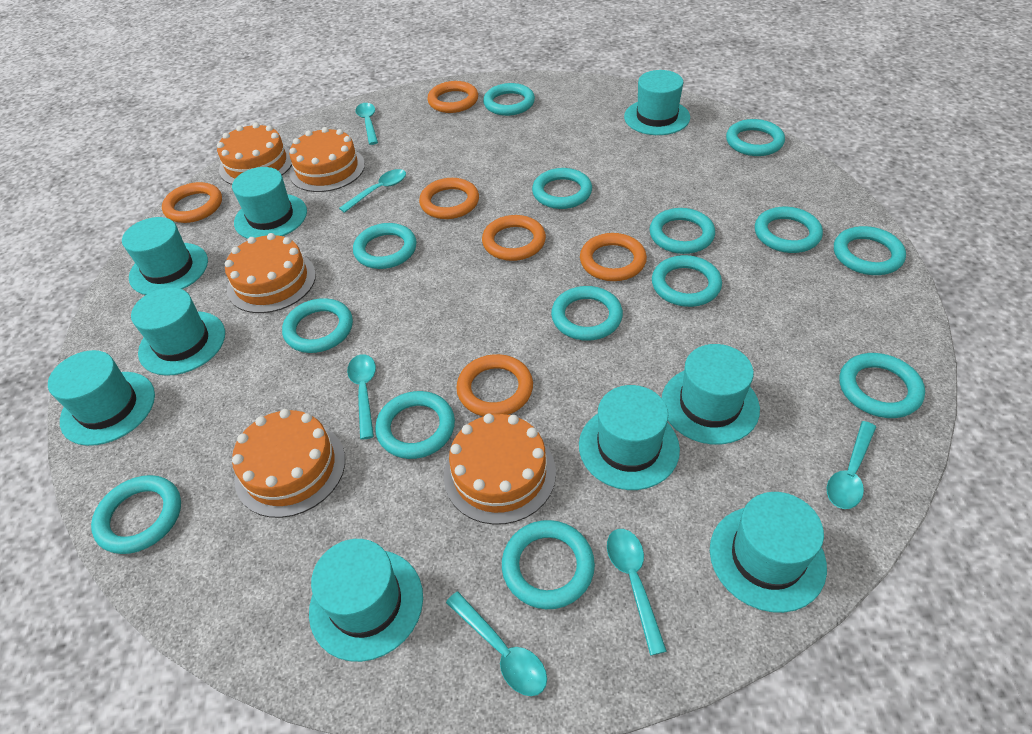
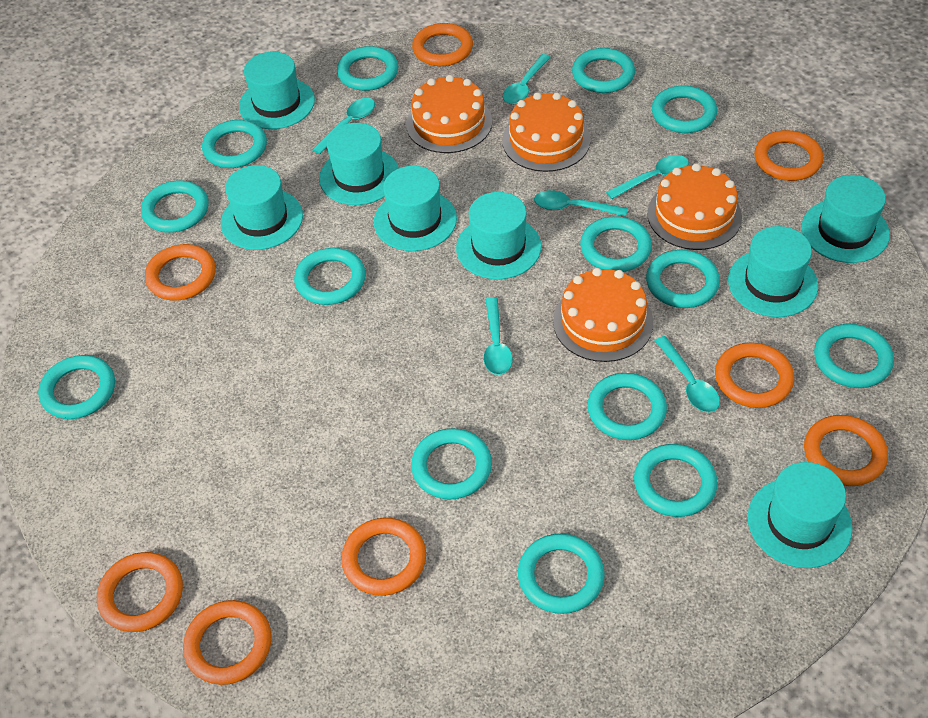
orange cake: [217,123,292,185] [225,233,316,313] [232,409,345,518] [289,127,365,192] [444,414,556,525] = 5 -> [406,75,492,153] [502,92,590,172] [553,268,653,362] [647,163,742,250] = 4
orange ring: [162,182,222,223] [419,178,479,219] [427,81,478,113] [456,354,533,416] [482,215,546,261] [580,233,647,281] = 6 -> [97,552,183,632] [145,244,216,301] [183,600,272,685] [341,518,426,596] [412,23,473,66] [715,342,794,408] [754,130,823,181] [804,415,888,486] = 8
turquoise hat: [48,350,155,446] [122,217,208,295] [131,287,225,376] [232,167,307,239] [309,539,423,662] [579,385,680,490] [624,70,690,135] [662,344,760,445] [710,492,827,613] = 9 -> [221,165,303,250] [239,52,315,129] [319,123,399,205] [374,166,457,251] [456,192,541,280] [728,226,818,317] [747,462,853,568] [801,175,890,263] = 8

